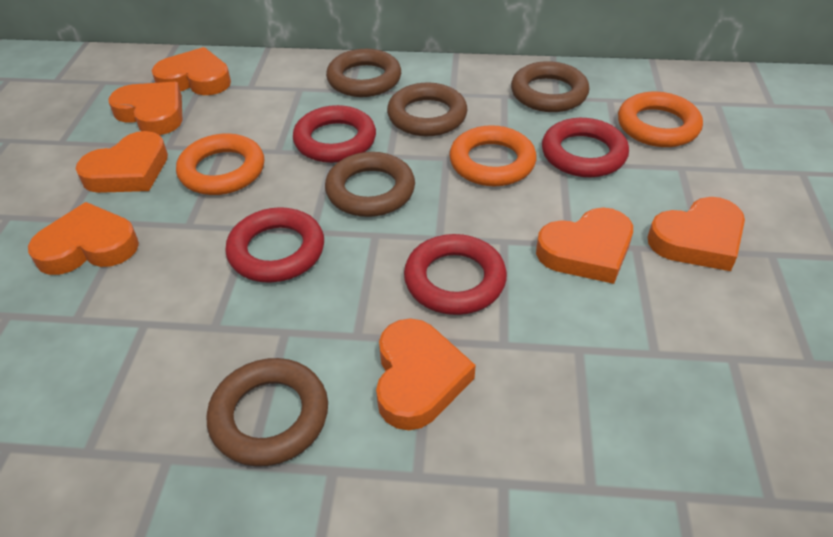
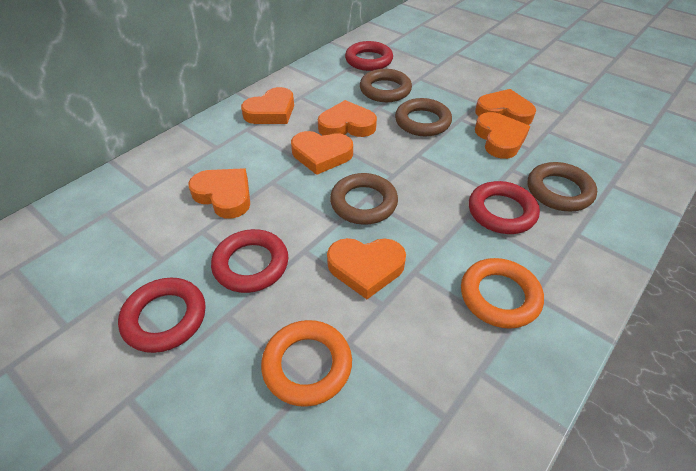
brown ring: [207,358,328,467] [325,152,415,217] [326,49,401,97] [387,83,467,136] [511,61,589,112] = 5 -> [330,173,398,225] [360,69,412,102] [395,98,452,136] [528,162,597,211] = 4
orange ring: [176,133,264,195] [449,125,536,186] [618,92,703,147] = 3 -> [261,320,352,407] [461,258,544,329] = 2

